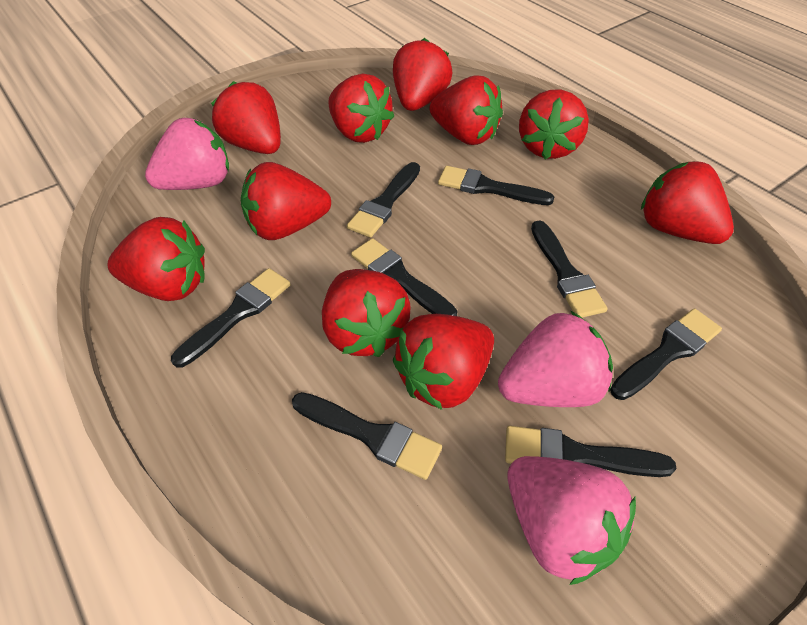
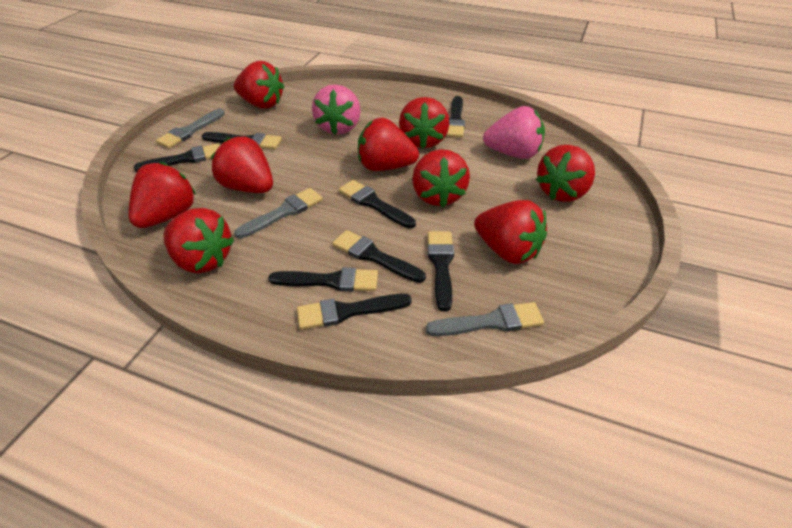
grey brush: none = 0 -> [156,109,225,148] [234,188,323,238] [426,302,544,336] = 3
pink strawberry: [145,118,229,190] [498,311,613,407] [507,456,636,585] = 3 -> [312,84,361,135] [483,106,545,159] = 2
red strawberry: [107,217,205,301] [211,81,281,154] [241,162,331,240] [322,269,410,357] [328,74,394,143] [393,38,453,111] [393,314,494,410] [429,75,503,145] [519,90,589,160] [641,161,734,244] = 10 -> [129,162,196,228] [163,208,234,273] [211,136,273,193] [234,61,284,109] [358,118,419,171] [399,97,449,149] [412,149,470,207] [474,200,547,264] [536,145,595,202] = 9

